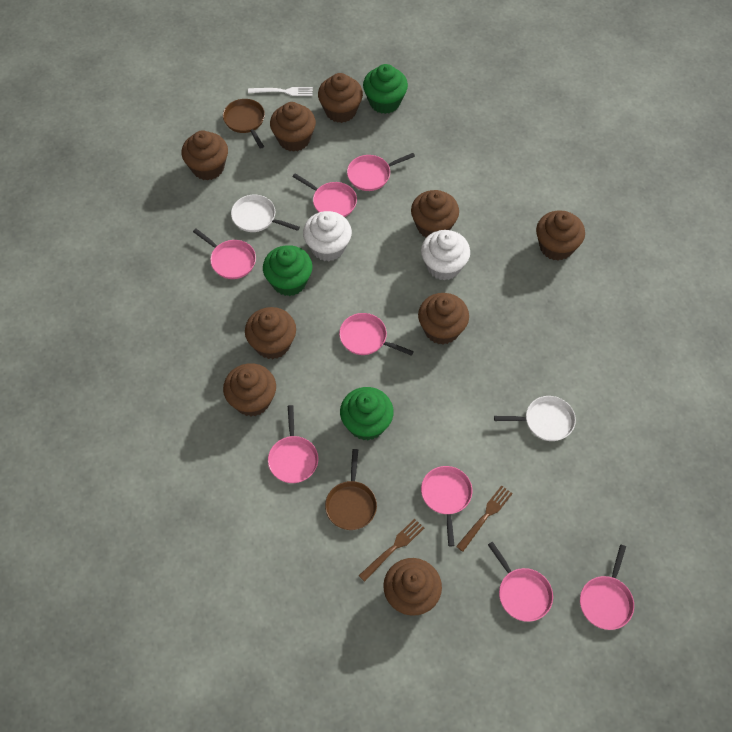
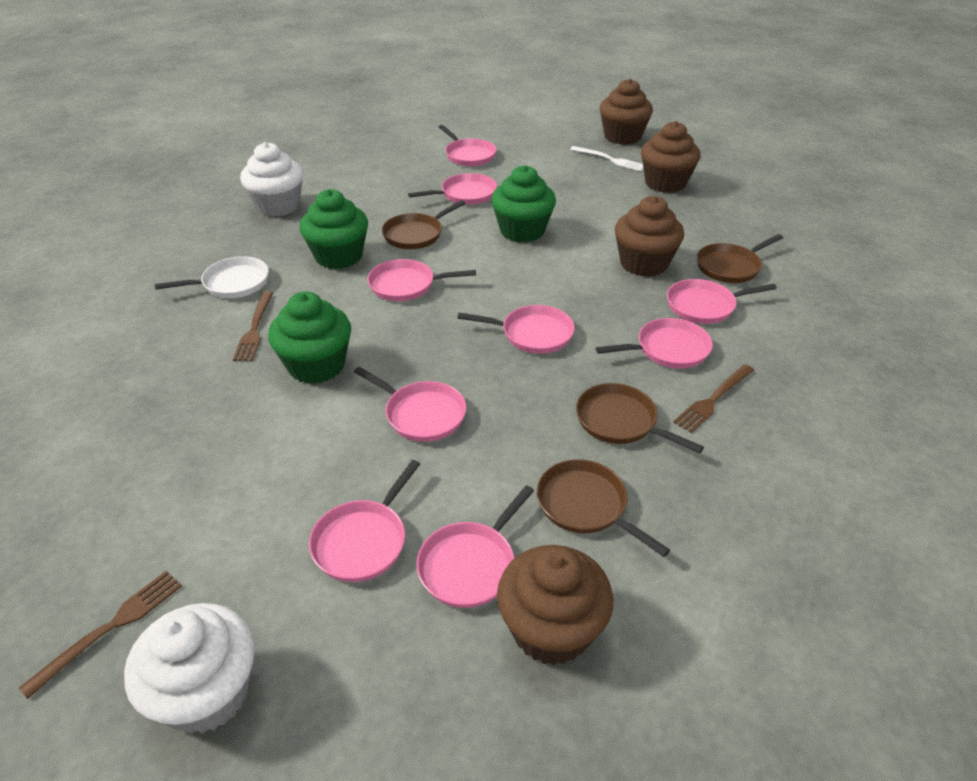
brown cupcake: [181,130,228,181] [223,363,276,416] [245,307,296,359] [270,102,316,152] [318,73,363,123] [383,558,442,616] [411,190,459,238] [418,293,469,344] [536,211,585,261] = 9 -> [497,545,613,665] [600,78,653,145] [615,196,684,277] [641,121,700,193] = 4
brown fork: [359,519,424,582] [456,485,513,552] = 2 -> [19,571,182,699] [233,291,273,361] [673,364,754,433] = 3
brown pan: [223,99,265,149] [325,449,377,530] = 2 -> [382,200,465,249] [537,459,670,557] [576,383,704,454] [697,234,783,283] = 4
pink pan: [193,229,256,279] [268,405,318,483] [293,173,357,217] [339,313,414,356] [347,153,415,191] [421,466,472,546] [488,542,553,622] [580,545,634,630] = 8 -> [309,460,420,582] [354,367,466,442] [368,259,476,301] [408,173,497,205] [416,485,534,608] [439,125,497,166] [458,305,575,354] [596,318,713,368] [667,279,777,324] = 9
white pan: [231,195,300,232] [494,396,576,441] = 2 -> [155,256,269,298] = 1

